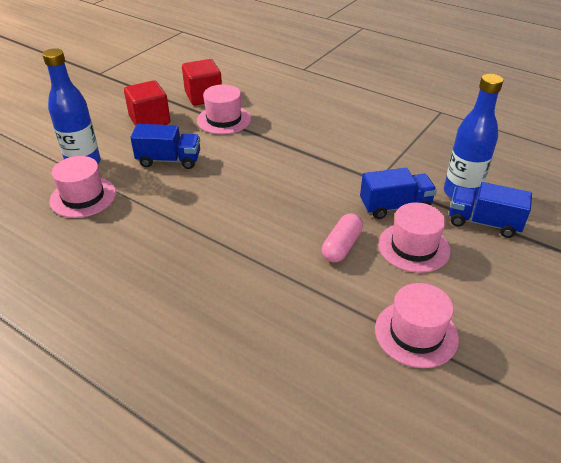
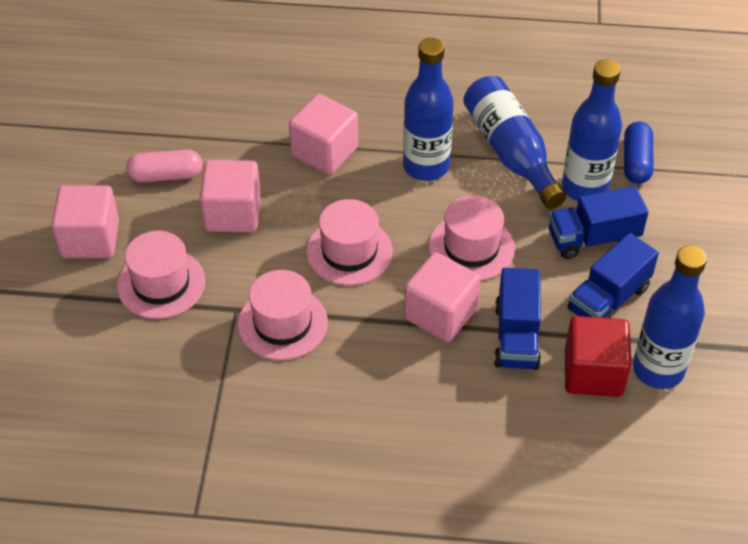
blue bottle: [42,48,101,164] [444,74,503,200] = 2 -> [403,38,454,181] [463,76,566,209] [562,59,622,201] [633,245,707,389] = 4
blue capsule: none = 0 -> [624,122,654,184] = 1
pink cube: none = 0 -> [51,185,119,258] [200,160,261,232] [289,94,358,175] [404,252,481,342] = 4
red cube: [124,80,170,126] [182,59,222,106] = 2 -> [565,316,632,397] = 1

